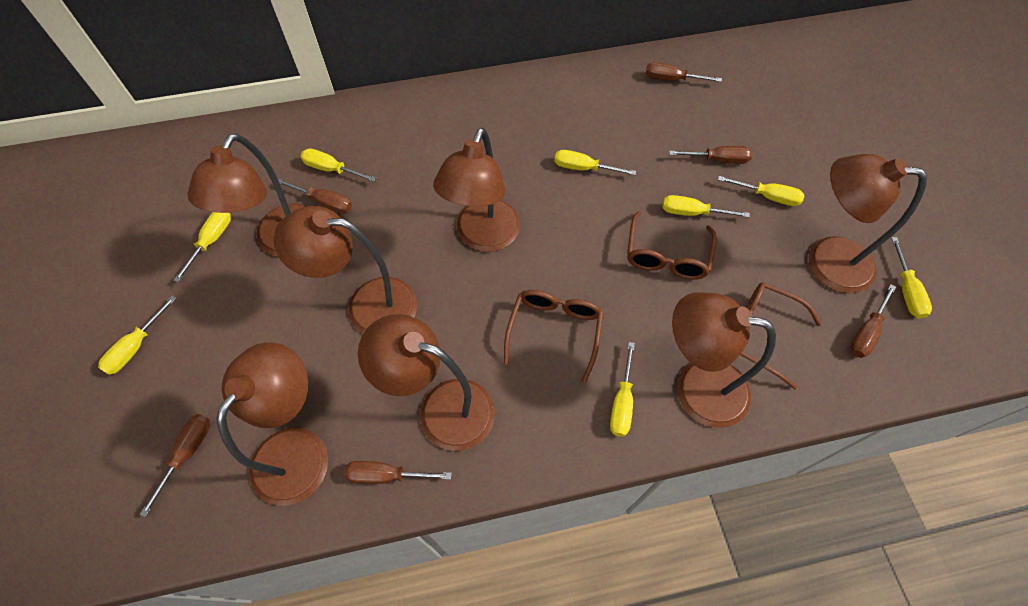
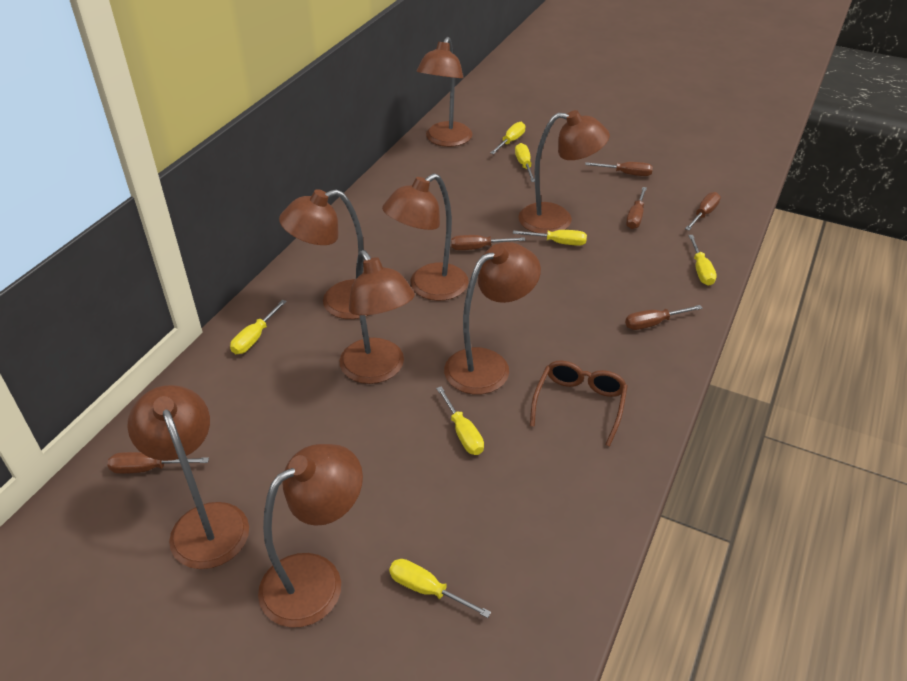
brown glasses: [504,290,603,383] [627,211,717,280] [740,282,822,389] = 3 -> [530,360,628,447] = 1
brown lamp: [187,133,307,257] [216,342,328,506] [274,206,417,334] [358,314,495,451] [433,128,520,252] [672,292,776,428] [809,154,927,293] = 7 -> [127,385,249,569] [258,444,363,628] [279,189,368,319] [339,250,415,384] [382,173,469,301] [417,37,472,147] [444,242,541,394] [518,110,610,234] = 8
yellow screwdriver: [98,296,177,375] [173,212,231,282] [300,149,376,182] [554,150,636,175] [610,342,635,437] [662,195,750,218] [718,176,805,206] [891,237,932,319] = 8 -> [230,300,287,354] [389,559,491,618] [436,386,484,455] [490,122,525,154] [513,230,587,246] [515,143,535,182] [688,235,717,285] = 7

